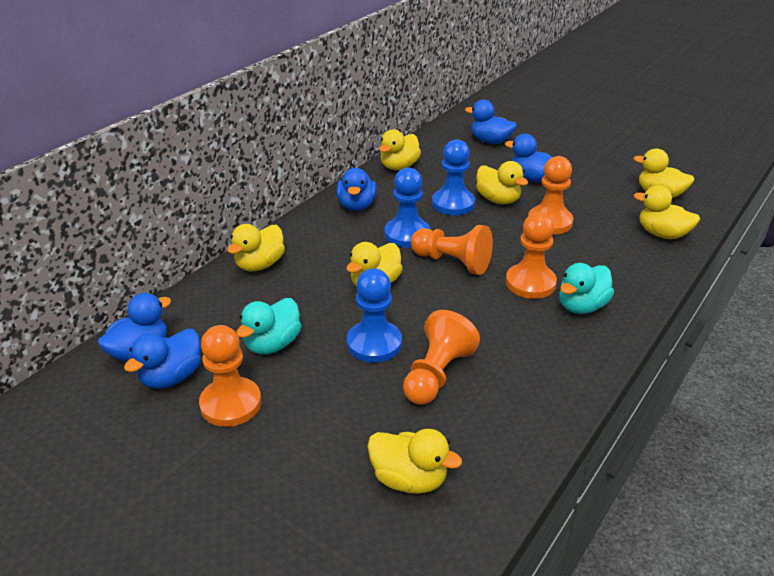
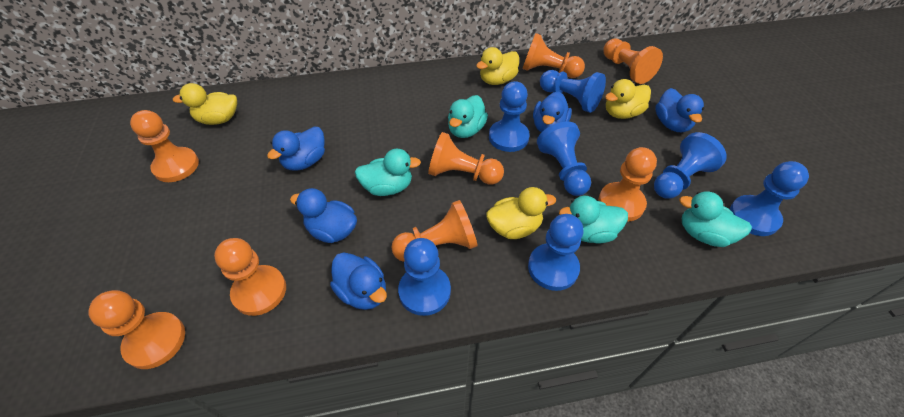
blue pawn: [347,268,402,363] [384,168,430,248] [432,139,475,215] = 3 -> [398,238,451,316] [489,81,530,152] [528,214,583,291] [537,122,591,196] [540,70,606,113] [654,132,727,199] [730,161,809,236] = 7
orange pawn: [199,325,261,427] [403,310,480,405] [411,225,493,275] [506,212,557,299] [528,156,574,234] = 5 -> [88,290,185,369] [130,110,199,182] [214,238,286,316] [391,200,478,262] [428,132,504,185] [523,33,585,78] [598,147,657,222] [603,39,663,84] = 8
turquoise duck: [236,298,301,354] [559,263,614,314] = 2 -> [355,149,421,196] [448,95,488,138] [559,196,628,243] [679,191,752,247] = 4
yellow duck: [227,224,285,271] [346,242,403,286] [367,429,462,494] [379,129,421,170] [476,161,528,204] [634,149,694,198] [634,185,700,239] = 7 -> [172,83,237,125] [476,47,519,85] [486,187,556,239] [605,79,651,119] = 4

